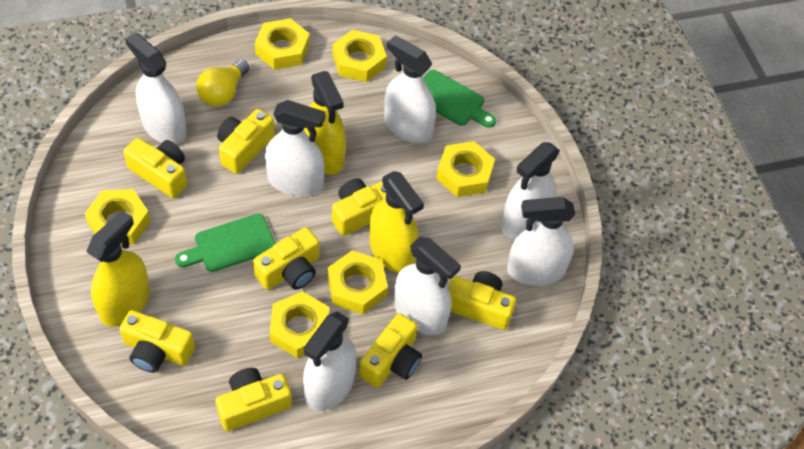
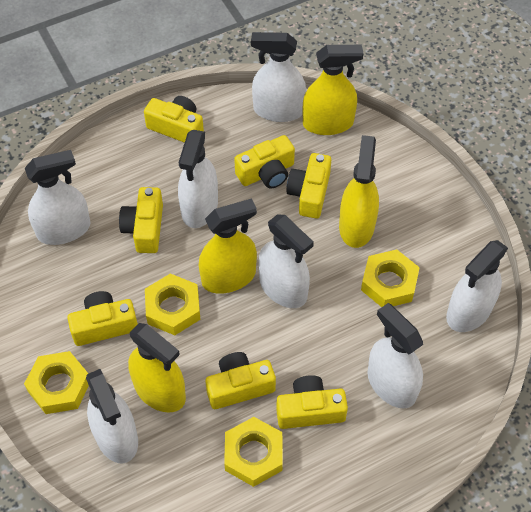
green cutting board: [175,214,276,272] [423,70,496,128] = 2 -> none = 0
yellow camera: [120,310,195,373] [123,138,187,198] [216,368,292,431] [217,109,275,174] [253,227,319,290] [332,178,386,236] [359,313,422,388] [448,271,516,330] = 8 -> [67,291,138,346] [119,187,163,253] [144,96,204,143] [205,352,276,409] [234,135,295,189] [276,375,348,429] [286,153,331,218] = 7
yellow light bulb: [196,60,249,107] = 1 -> none = 0
yellow nut: [84,189,151,245] [255,18,310,70] [270,291,329,358] [328,250,388,314] [333,30,387,82] [436,141,495,197] = 6 -> [24,351,89,414] [145,273,200,335] [224,417,283,487] [361,249,420,307] = 4
yellow spray bottle: [86,210,150,327] [304,71,346,175] [369,171,424,273] = 3 -> [128,323,186,412] [199,198,257,294] [303,45,363,135] [339,135,379,248] = 4

